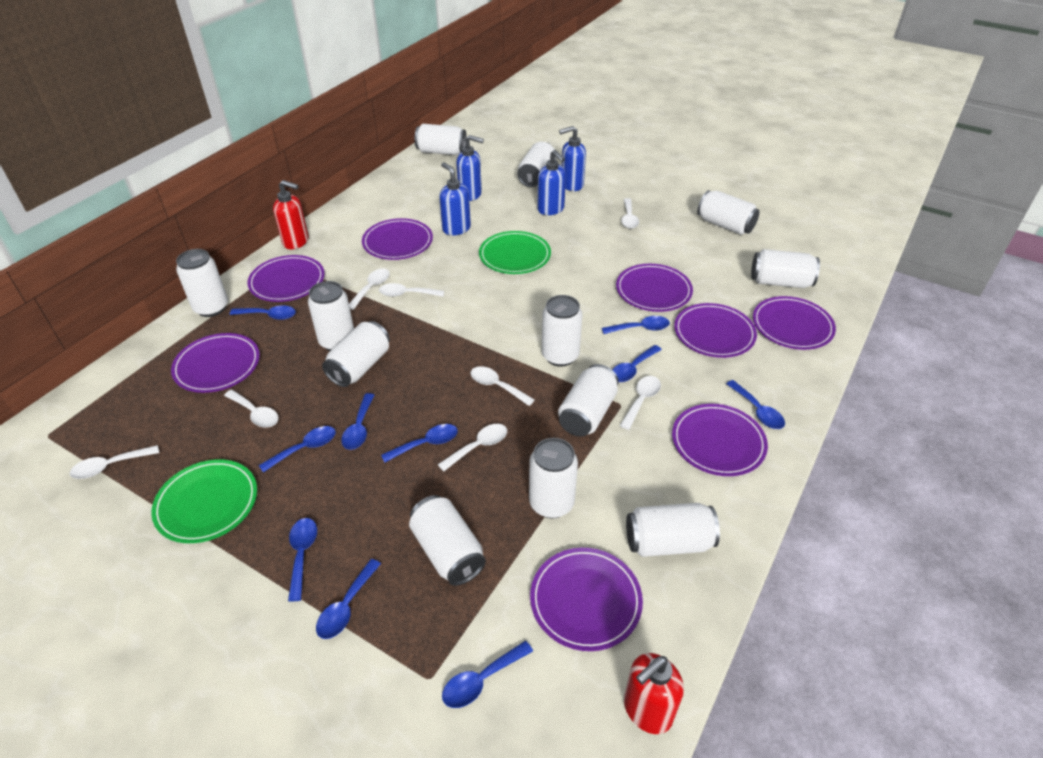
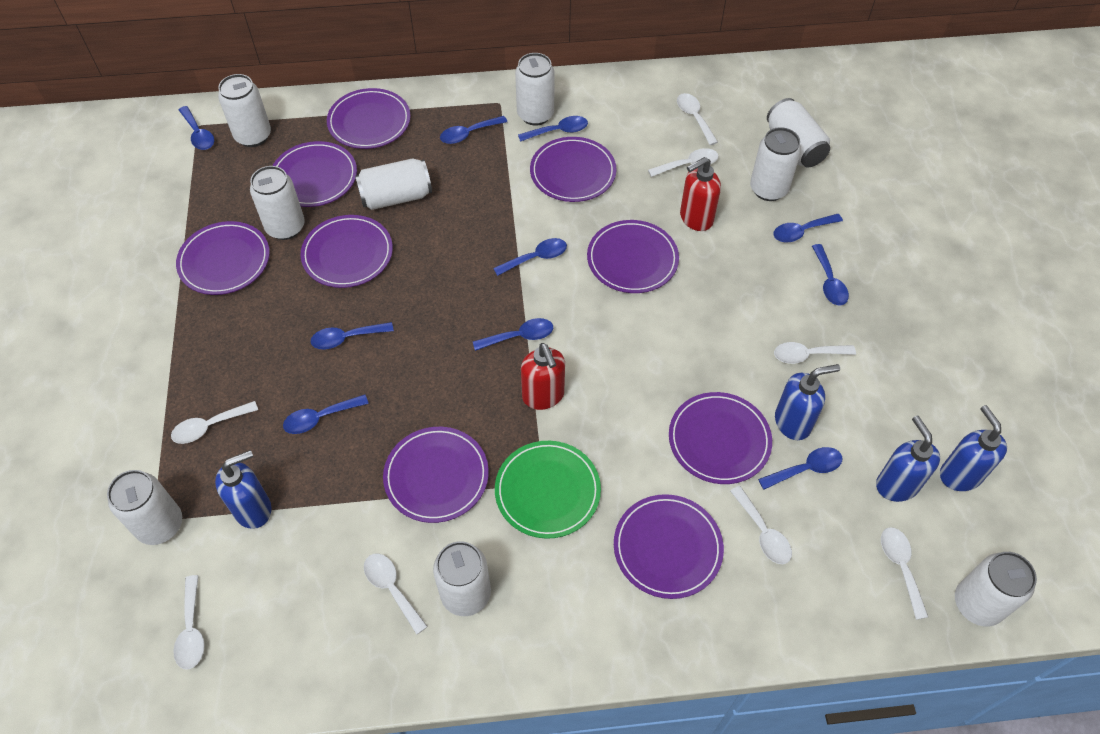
green plate: [151,459,257,543] [479,231,551,274] = 2 -> [495,441,601,539] = 1
purple plate: [171,333,260,393] [247,255,325,302] [362,218,433,260] [530,548,643,651] [616,264,693,312] [672,404,768,476] [674,303,757,358] [753,296,836,350] = 8 -> [176,221,270,295] [273,141,357,207] [300,215,393,288] [327,88,411,149] [383,427,489,523] [530,137,617,202] [587,220,679,293] [614,494,724,599] [669,392,772,484] = 9
white can: [176,249,228,317] [308,281,354,351] [322,321,390,387] [409,495,486,586] [415,124,467,155] [518,142,557,187] [529,438,578,518] [542,295,583,367] [558,364,619,437] [626,503,720,557] [697,190,759,235] [751,249,820,288] = 12 -> [107,470,182,545] [218,74,271,147] [250,166,305,240] [355,158,432,210] [433,541,491,616] [515,53,555,126] [750,127,801,201] [767,98,830,167] [955,552,1037,627] = 9

